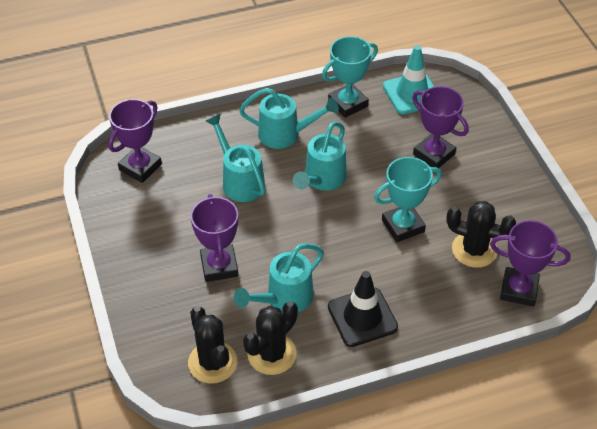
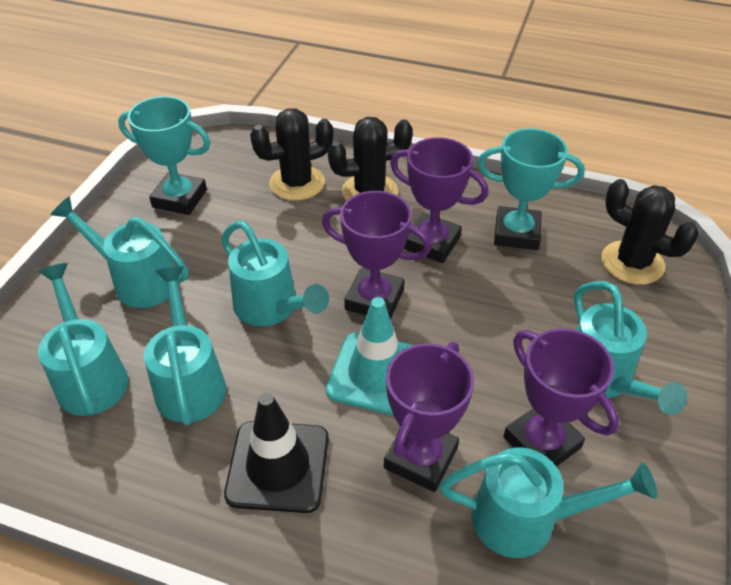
turquoise watering can: [206,114,265,202] [234,243,324,312] [239,88,339,149] [293,121,347,191] = 4 -> [38,263,129,416] [51,196,189,308] [144,266,226,426] [221,221,329,326] [440,447,657,558] [574,281,687,415] = 6

